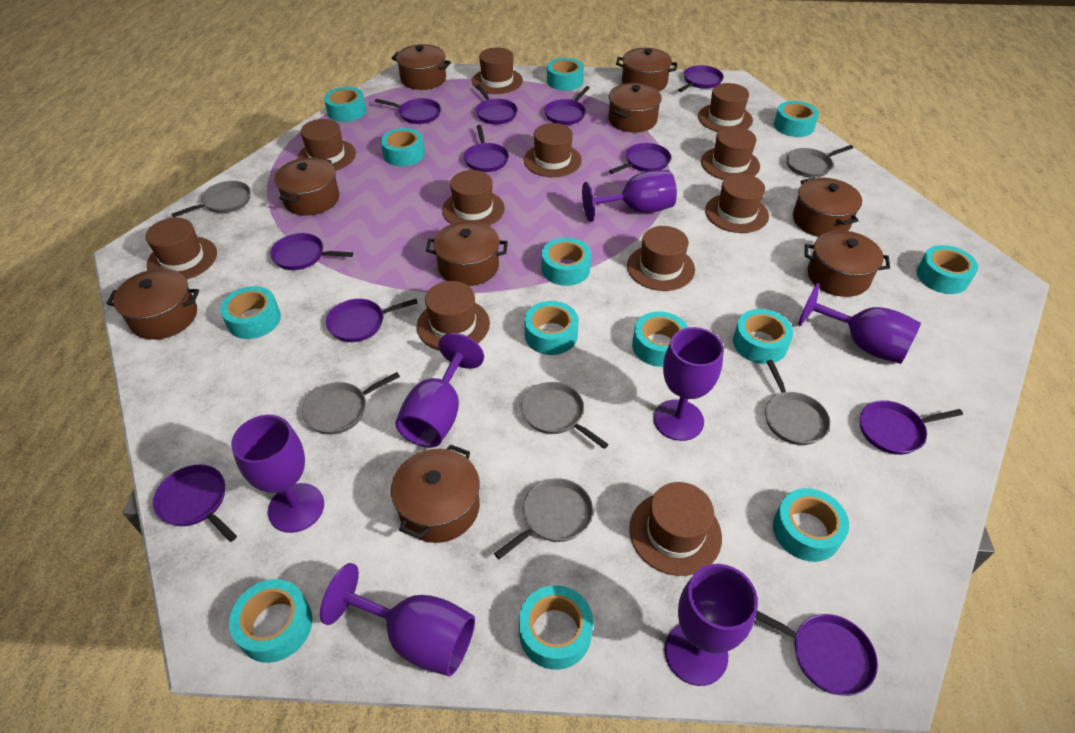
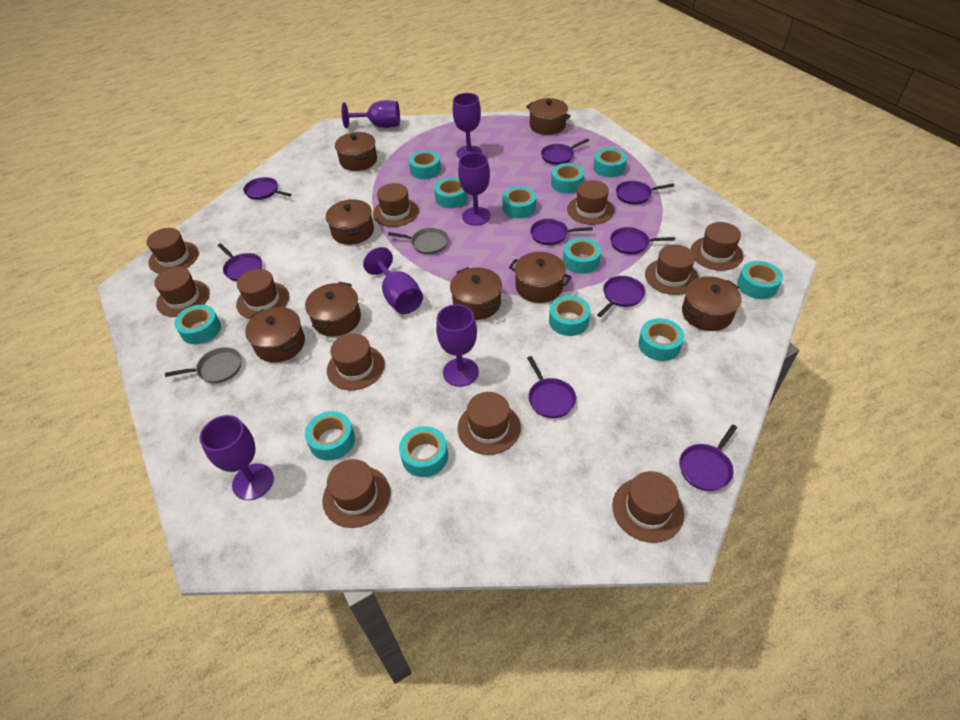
brown pot: [106,269,199,340] [274,158,339,216] [391,444,480,543] [392,44,451,90] [426,221,508,286] [608,83,662,133] [616,48,677,91] [793,177,862,237] [805,230,890,297] = 9 -> [245,307,305,363] [305,282,361,337] [326,199,374,245] [335,132,377,171] [450,267,502,320] [509,252,571,303] [526,98,571,135] [682,277,741,331] = 8
grey pan: [172,181,251,217] [302,372,400,434] [494,478,593,559] [521,382,609,449] [765,360,830,445] [786,145,853,178] = 6 -> [165,347,242,383] [388,227,449,254] = 2
purple goblet: [231,415,324,533] [320,563,475,677] [396,333,484,448] [582,170,677,222] [654,327,724,441] [664,564,758,686] [798,283,921,364] = 7 -> [200,415,274,500] [341,100,400,128] [363,247,423,314] [436,304,479,387] [453,93,482,159] [458,153,491,226] = 6
purple pan: [153,464,237,542] [270,233,353,270] [326,299,418,342] [375,98,441,124] [464,125,509,172] [476,84,517,124] [544,86,590,125] [609,143,671,174] [678,65,724,92] [755,611,878,696] [860,400,963,455] = 11 -> [217,243,262,281] [243,177,292,200] [527,356,576,418] [530,219,593,245] [541,139,589,165] [597,276,645,317] [610,227,675,254] [616,181,674,204] [679,424,737,491] = 9
turquoise tape: [220,286,281,339] [229,579,313,663] [324,87,366,122] [381,128,425,166] [519,585,593,670] [525,301,579,355] [542,238,591,286] [547,58,584,91] [632,312,688,367] [733,309,793,364] [773,488,849,562] [774,101,819,137] [916,245,978,294] = 13 -> [174,305,221,344] [305,411,355,461] [399,426,448,477] [409,150,441,179] [434,177,468,208] [503,186,536,218] [549,295,590,336] [551,163,584,194] [563,238,601,274] [593,148,627,177] [638,318,684,361] [737,261,783,299] = 12

